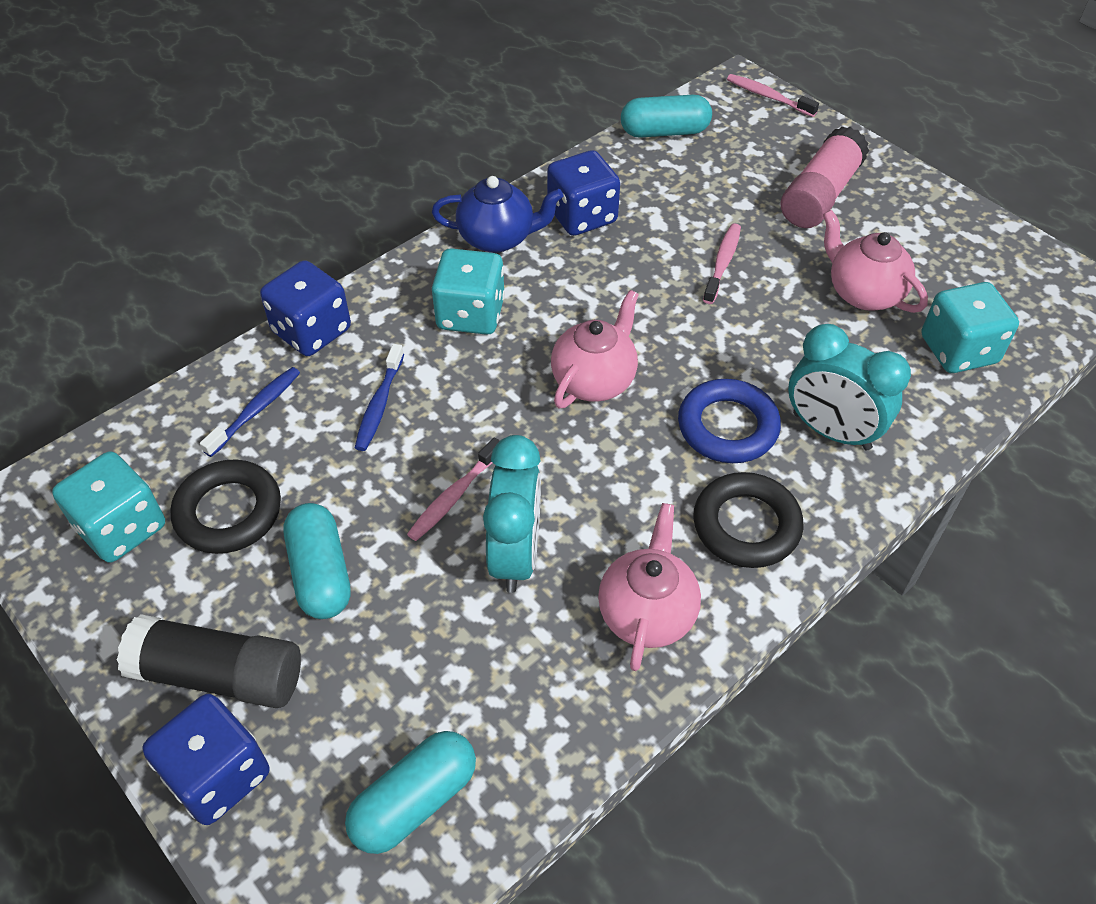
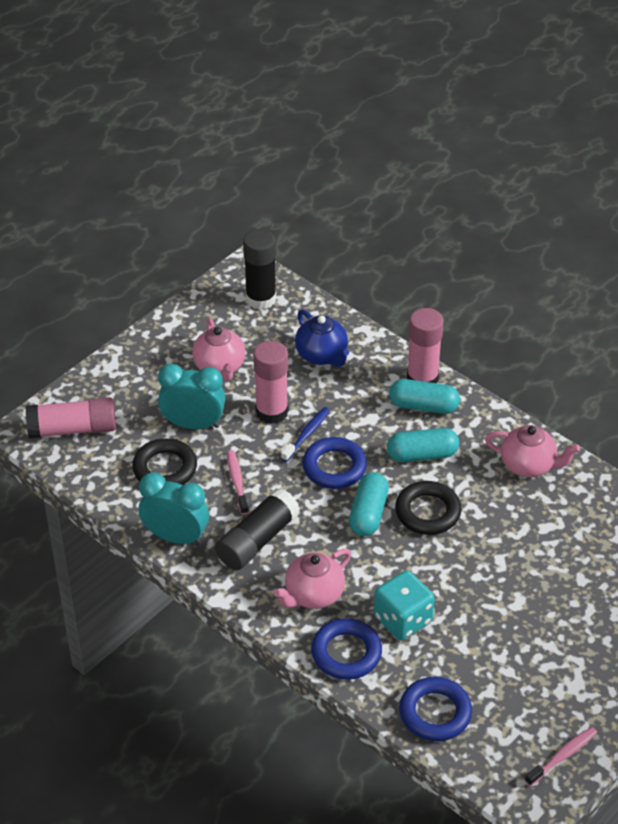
black glue stick: [117,614,301,708] = 1 -> [215,488,300,570] [243,229,276,310] = 2
blue dice: [143,694,269,825] [260,260,351,356] [547,150,620,236] = 3 -> none = 0
blue ring: [678,379,781,463] = 1 -> [302,437,367,489] [311,618,382,680] [399,677,472,741] = 3
blue toothbrush: [200,367,300,457] [355,344,404,451] = 2 -> [281,407,330,462] = 1
pink glue stick: [781,126,869,228] = 1 -> [26,397,116,439] [253,341,288,424] [407,308,444,383] = 3
pink toothbrush: [407,438,500,541] [703,223,741,304] [727,74,819,117] = 3 -> [227,450,249,515] [525,727,597,786] = 2
turquoise dice: [52,451,165,563] [432,248,505,335] [922,282,1019,373] = 3 -> [374,570,435,640] = 1

